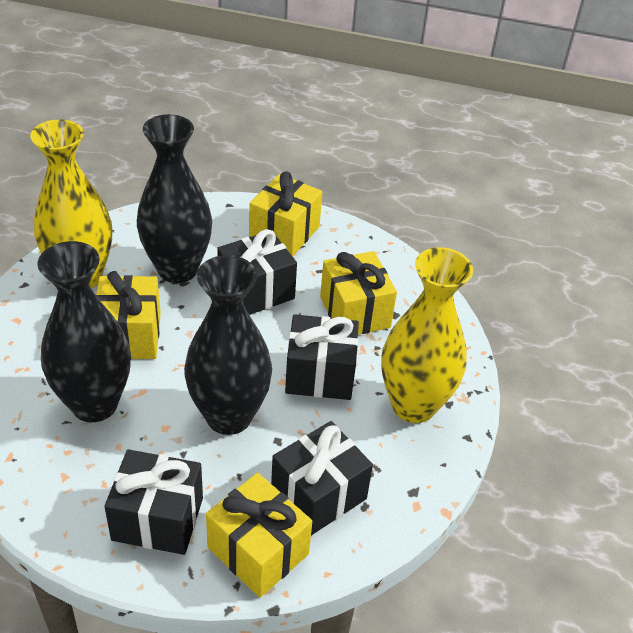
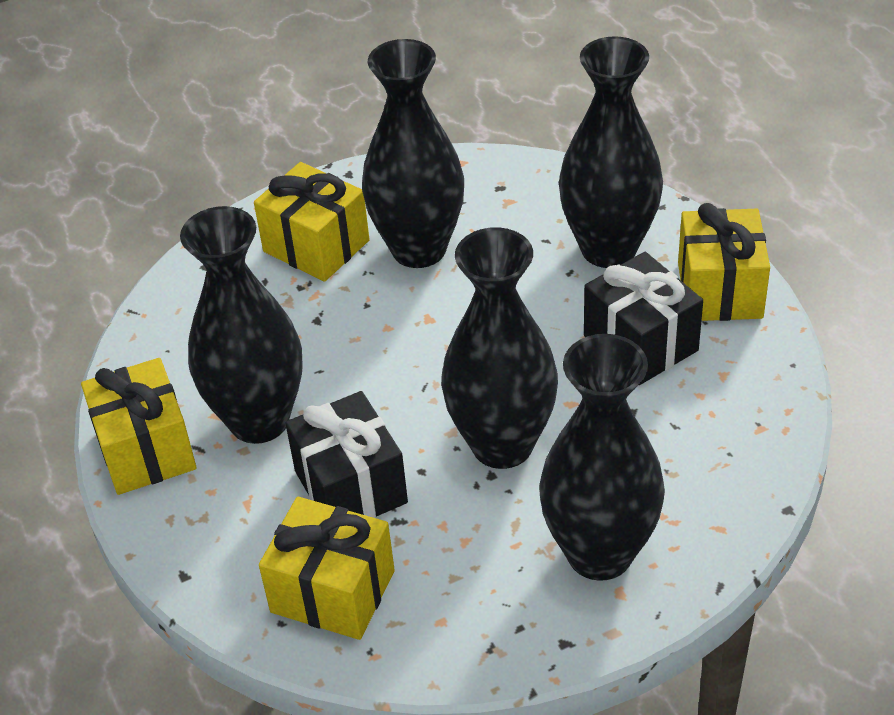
black gift: [104,449,203,555] [217,229,297,315] [271,421,373,536] [285,314,359,400] = 4 -> [285,391,408,518] [584,252,703,385] = 2
black vase: [37,241,131,422] [137,114,212,283] [184,255,272,435] = 3 -> [180,206,303,444] [362,39,464,268] [441,227,558,469] [539,334,665,581] [559,36,663,268] = 5
yellow vase: [30,119,112,288] [381,247,473,423] = 2 -> none = 0

